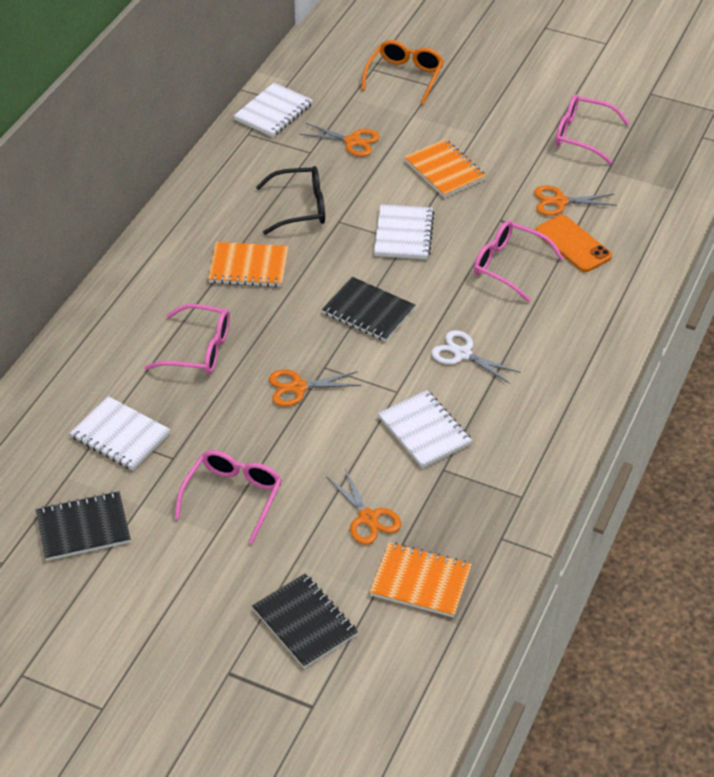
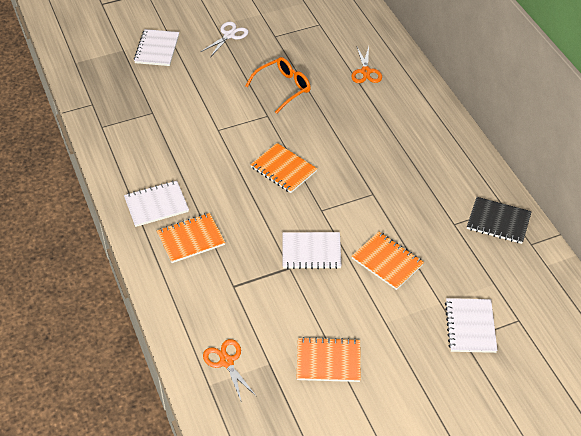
black glasses: [256,166,325,235] = 1 -> none = 0
black notebook: [36,491,131,561] [252,574,358,668] [322,277,415,342] = 3 -> [467,197,532,244] = 1
orange notebook: [208,242,288,287] [370,543,472,618] [404,139,486,198] = 3 -> [157,213,225,263] [250,143,317,193] [297,337,361,382] [352,232,424,290] = 4
orange phone: [536,215,612,272] = 1 -> none = 0
orange scissors: [269,369,361,407] [300,123,380,157] [326,468,401,545] [534,185,617,216] = 4 -> [203,339,257,403] [351,47,382,83] = 2
pink glasses: [145,304,230,374] [175,450,282,543] [474,220,564,302] [555,94,630,164] = 4 -> none = 0

